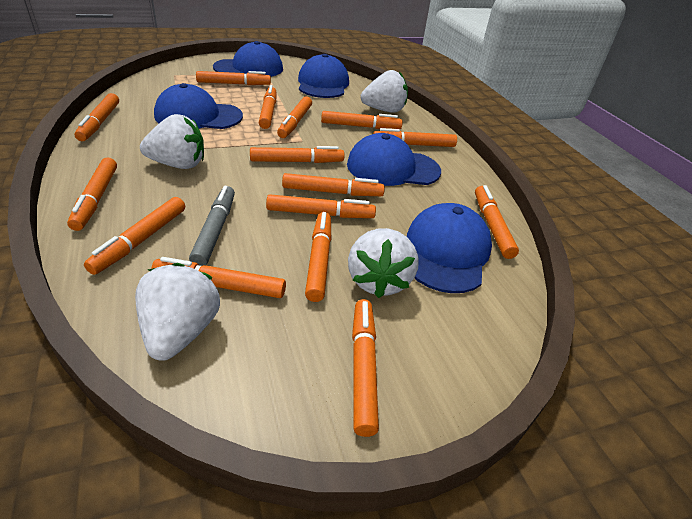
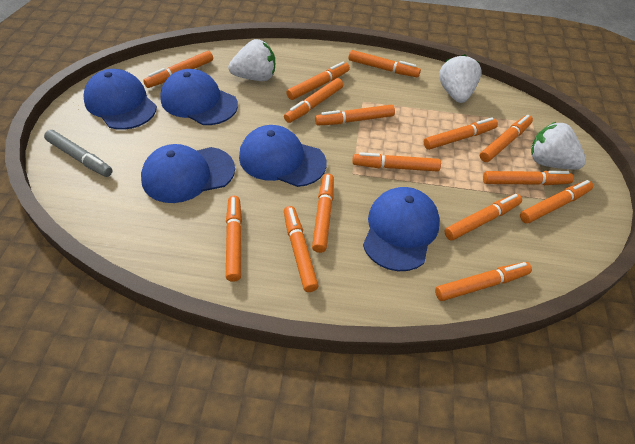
white strawberry: [135,263,220,361] [140,114,204,169] [348,228,419,298] [361,70,408,113] = 4 -> [228,39,275,81] [439,54,482,103] [531,122,586,170] = 3

